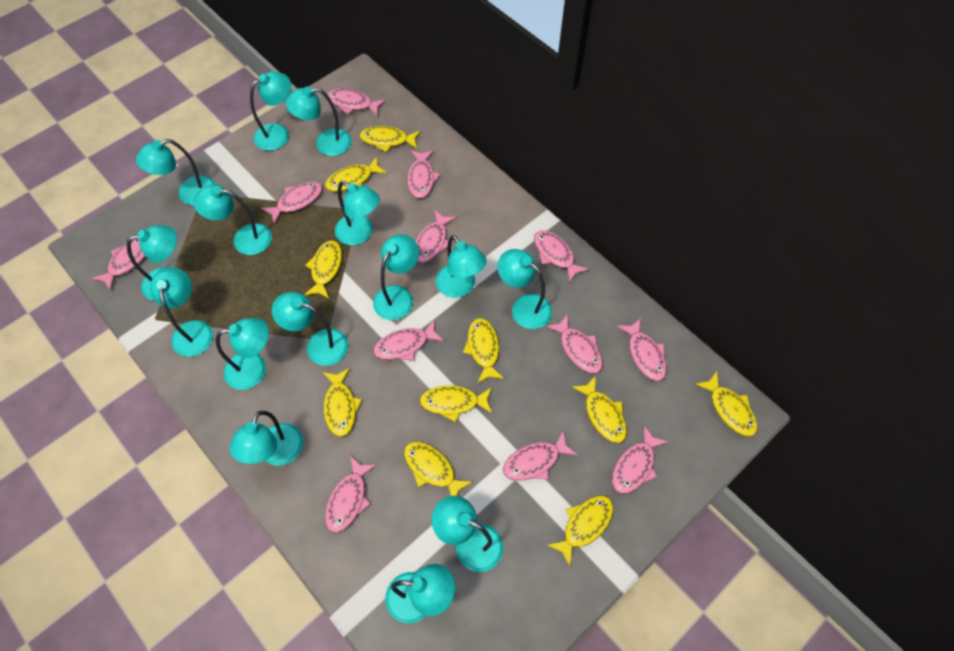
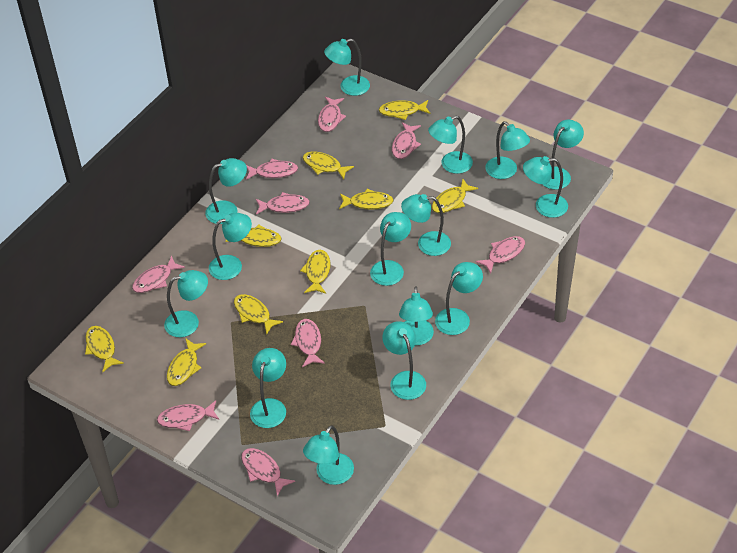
pink fish: [92,239,146,291] [261,182,323,224] [325,456,377,533] [327,89,386,116] [373,319,444,361] [407,150,440,199] [416,210,457,263] [503,430,578,481] [534,230,589,282] [546,314,603,374] [612,426,669,494] [617,318,667,381] = 12 -> [132,255,185,293] [157,400,219,431] [241,448,295,496] [246,158,298,180] [256,192,310,215] [291,319,325,367] [318,97,346,132] [392,122,421,159] [476,236,525,274] = 9
yellow fish: [304,241,342,299] [323,368,362,437] [325,156,387,192] [360,126,420,152] [404,442,473,496] [419,385,493,422] [463,318,504,383] [547,496,614,566] [572,376,627,443] [695,371,757,437] = 10 -> [85,326,124,372] [167,338,206,386] [225,225,282,247] [234,294,283,335] [300,250,330,294] [303,152,354,179] [339,189,394,210] [379,100,430,120] [432,179,478,213] = 9

